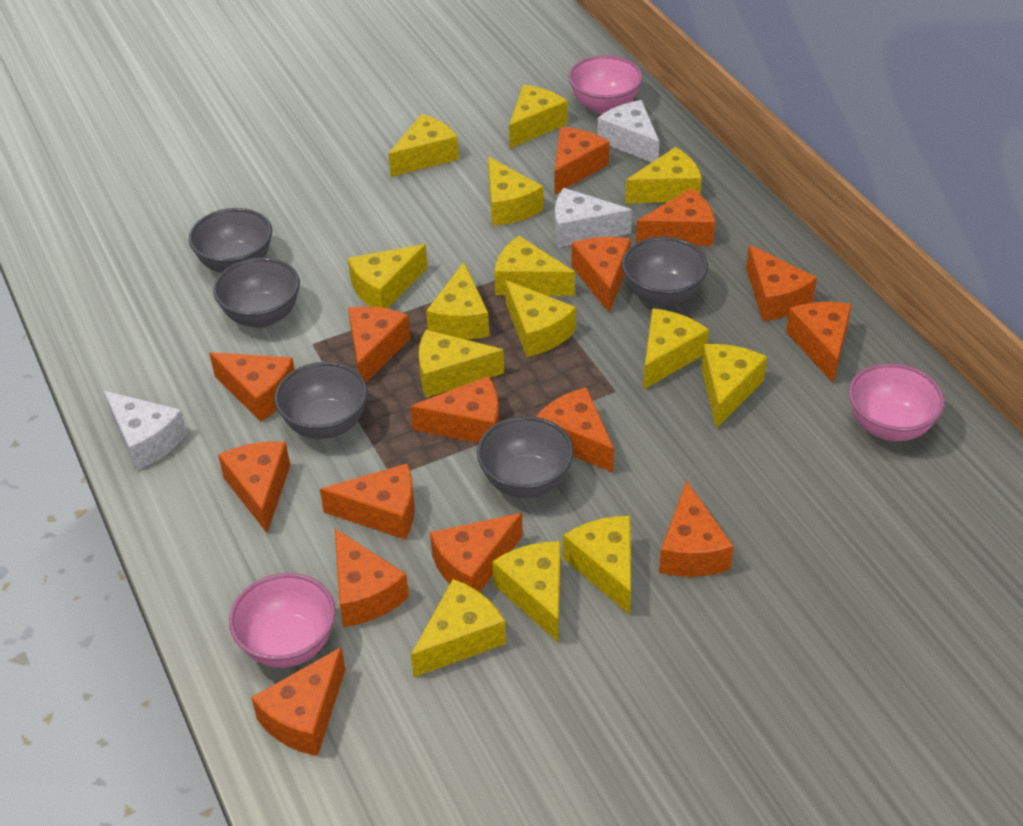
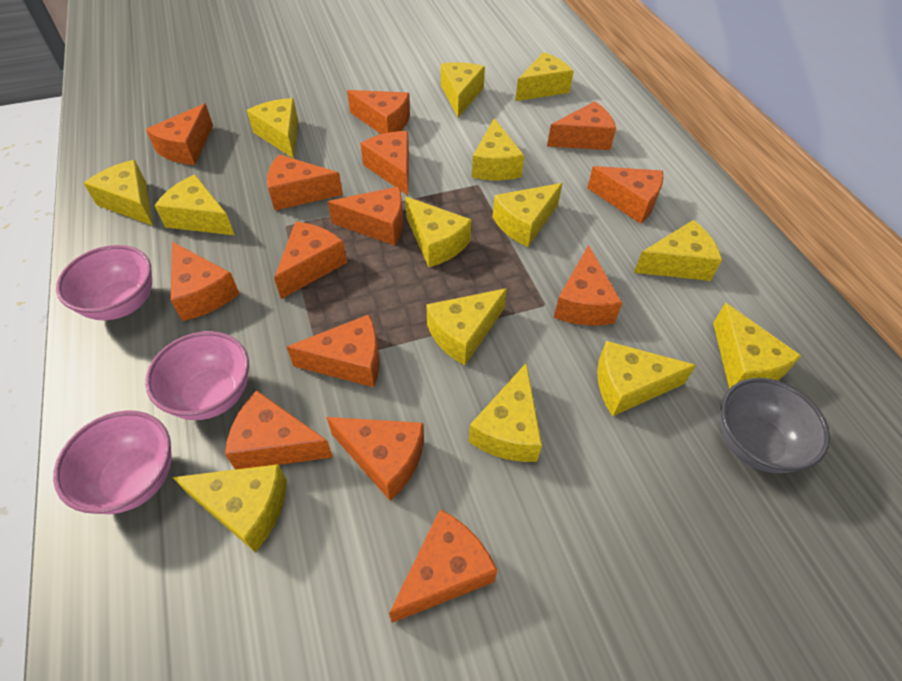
grey bowl: [189,208,272,273] [213,258,300,328] [274,362,368,439] [477,416,574,498] [622,237,708,306] = 5 -> [720,378,830,473] = 1
orange cheese: [209,352,295,422] [218,441,290,533] [251,647,346,756] [320,463,415,539] [335,529,409,627] [348,306,411,382] [410,376,499,443] [430,513,523,592] [536,387,614,472] [554,127,609,195] [571,237,631,313] [636,188,715,246] [659,480,734,577] [746,245,817,321] [786,302,852,383] = 15 -> [146,104,213,165] [171,242,239,321] [225,390,333,470] [267,155,343,210] [274,221,347,299] [287,315,379,387] [326,417,424,501] [328,186,403,246] [347,90,410,134] [360,131,409,195] [389,509,498,623] [547,101,616,150] [554,245,622,326] [587,166,663,224] = 14
white cheese: [104,391,187,471] [555,188,632,248] [597,100,660,162] = 3 -> none = 0

